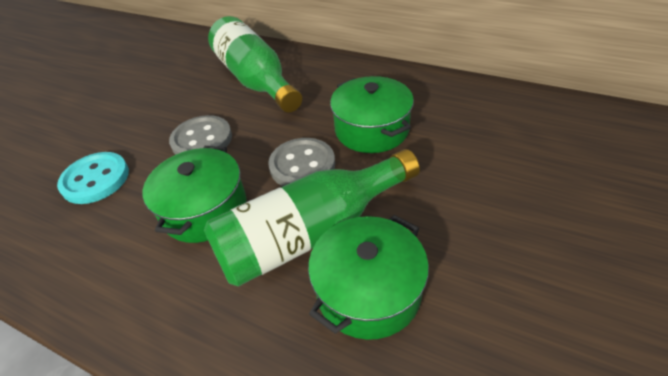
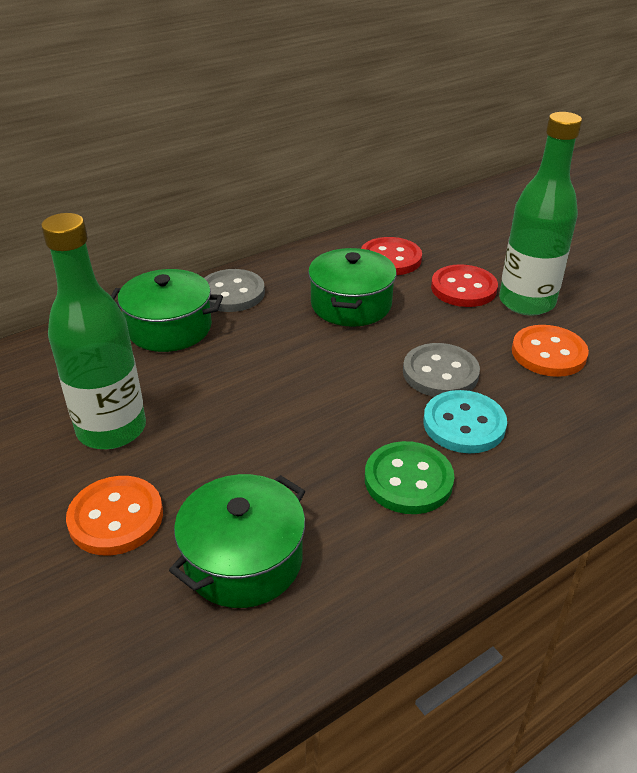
green button: none = 0 -> [365,441,454,514] = 1
orange button: none = 0 -> [66,476,163,555] [512,325,589,377] = 2
red button: none = 0 -> [361,237,422,275] [431,264,498,307] = 2

